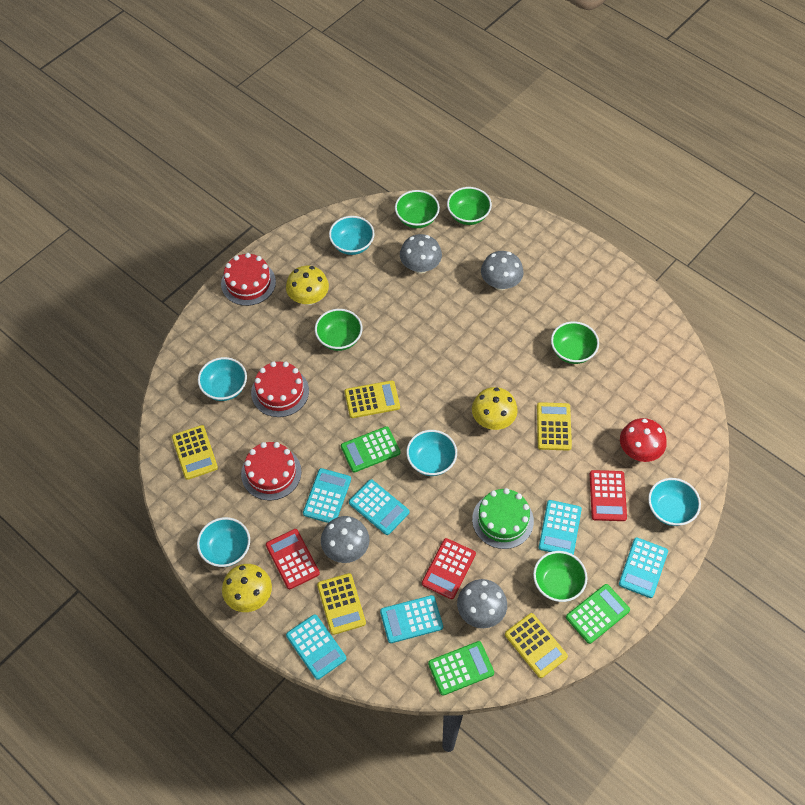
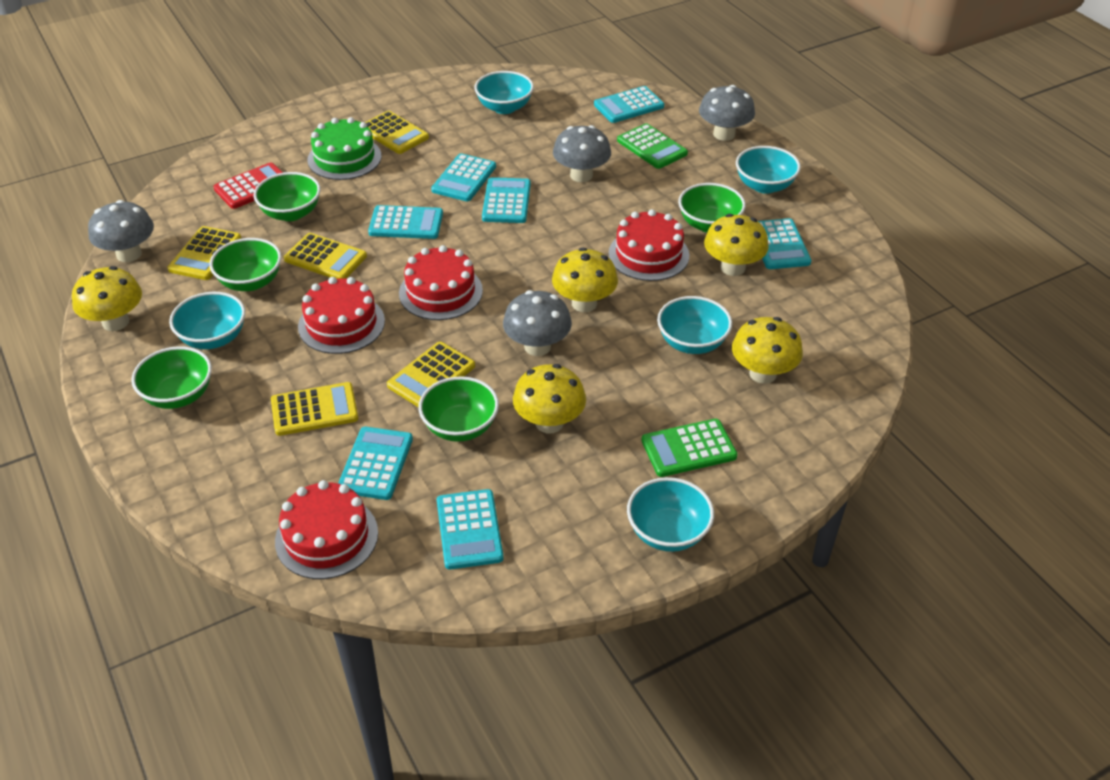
green calculator: [341,426,400,472] [428,641,494,696] [566,584,630,644] = 3 -> [617,123,688,169] [641,419,737,477] = 2
red cake: [221,253,276,306] [241,442,301,500] [251,361,309,417] = 3 -> [275,480,378,579] [298,277,385,354] [399,245,483,320] [608,209,689,281] = 4
red calculator: [266,529,320,589] [422,538,476,599] [590,470,627,521] = 3 -> [213,163,283,209] = 1
red mushroom: [620,418,667,462] = 1 -> none = 0
turquoise calculator: [286,614,346,680] [303,468,351,523] [349,480,409,535] [380,595,443,643] [539,500,582,555] [619,537,668,598] = 6 -> [338,427,413,500] [368,205,443,239] [431,154,496,201] [437,489,503,570] [482,177,531,223] [594,86,664,123] [758,218,811,269] = 7
yellow mushroom: [222,564,272,612] [286,266,329,305] [472,387,518,430] = 3 -> [72,266,142,331] [513,364,586,433] [552,248,618,312] [704,214,769,276] [732,317,803,384] = 5

